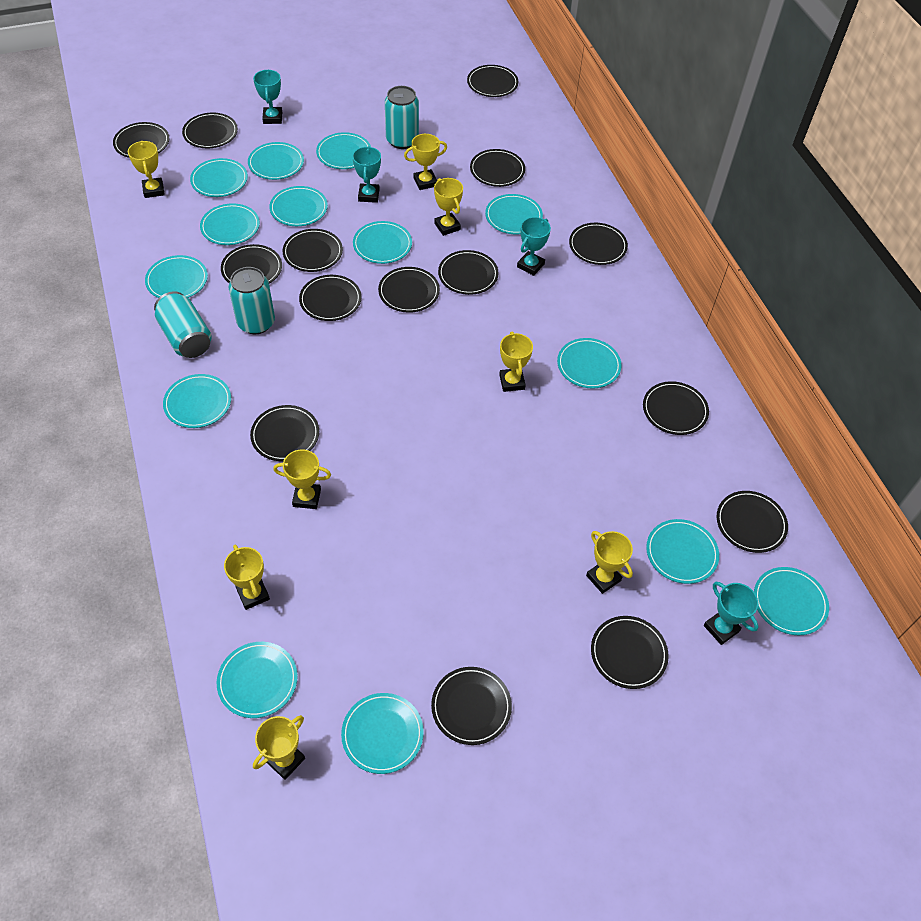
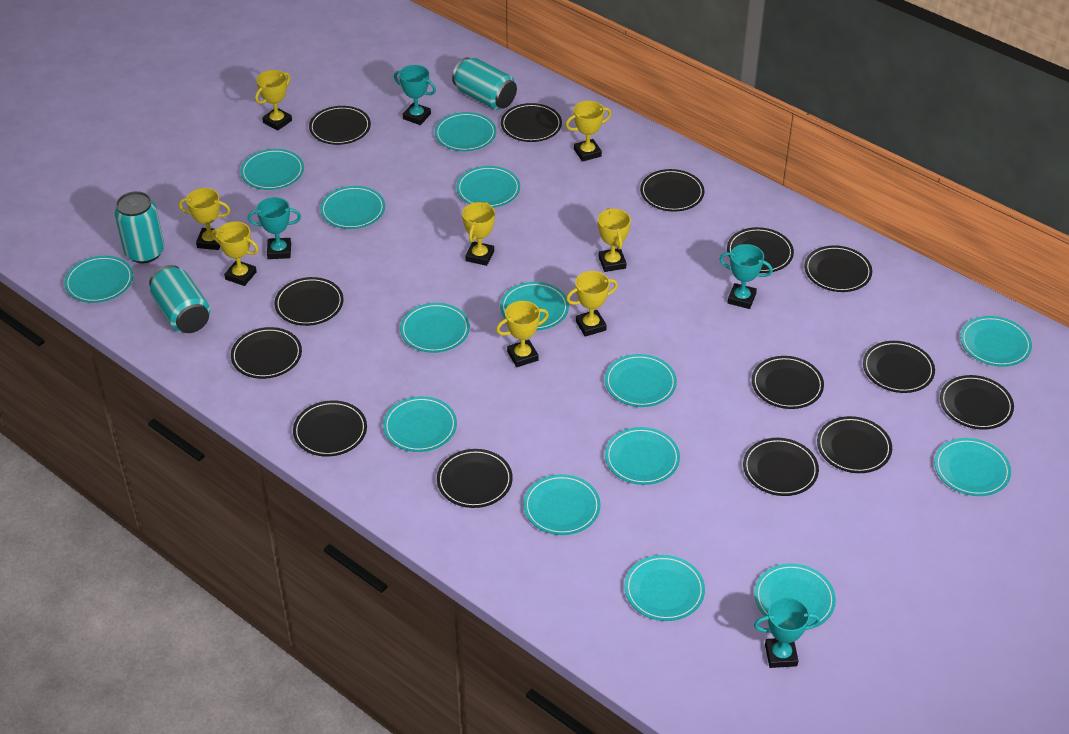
black plate: [113,122,169,158] [182,113,238,148] [221,244,282,284] [250,405,319,461] [283,229,343,272] [299,275,361,321] [378,267,440,313] [431,667,512,745] [438,250,498,295] [467,65,518,97] [470,149,525,187] [569,223,628,265] [591,616,669,689] [643,381,709,435] [717,491,788,553] = 15 -> [231,327,302,379] [275,277,344,326] [293,400,367,457] [309,106,371,145] [437,449,513,508] [501,103,562,142] [640,169,704,212] [727,227,794,273] [743,438,819,496] [752,356,824,409] [804,245,872,292] [817,416,892,473] [863,341,935,393] [940,375,1014,430] = 14
turquoise plate: [145,255,208,298] [163,374,231,428] [190,158,248,197] [200,203,260,245] [217,642,298,718] [248,142,304,180] [269,186,328,226] [316,132,371,169] [341,693,424,774] [353,221,412,264] [485,194,543,234] [557,338,622,388] [646,519,719,584] [754,567,829,636] = 14 -> [64,256,133,303] [240,149,304,190] [320,186,385,229] [383,396,457,452] [400,303,470,353] [435,112,496,151] [456,166,520,208] [500,282,569,331] [523,474,601,535] [605,354,677,407] [605,427,680,485] [624,555,705,621] [754,563,836,629] [934,438,1011,496] [960,316,1032,367] = 15

